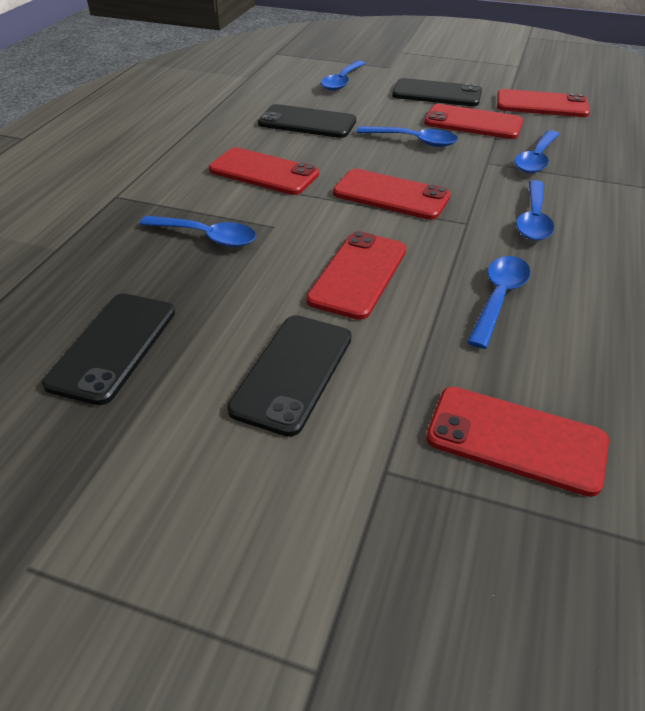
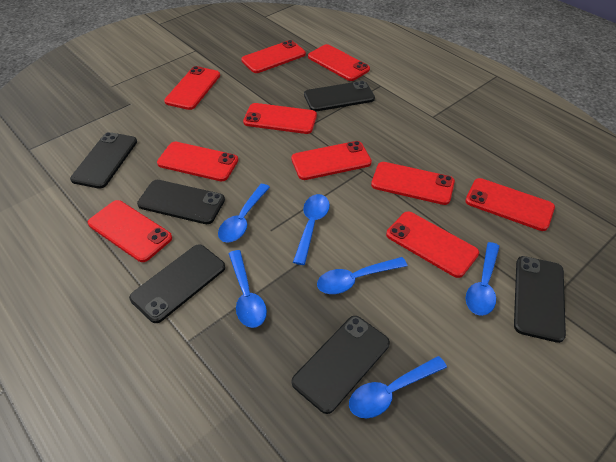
black phone: [42,293,175,405] [227,315,351,437] [258,104,356,138] [392,78,482,106] = 4 -> [70,132,137,189] [129,244,225,323] [137,180,225,224] [292,316,390,414] [304,81,375,111] [514,256,566,343] = 6
red phone: [209,147,319,195] [306,231,407,320] [333,169,451,220] [424,104,523,139] [426,387,609,497] [497,89,590,117] = 6 -> [88,200,172,262] [157,142,238,181] [164,66,220,110] [241,40,306,73] [243,103,317,134] [291,141,372,180] [308,44,370,81] [371,162,455,205] [386,211,479,278] [465,178,555,231] = 10

